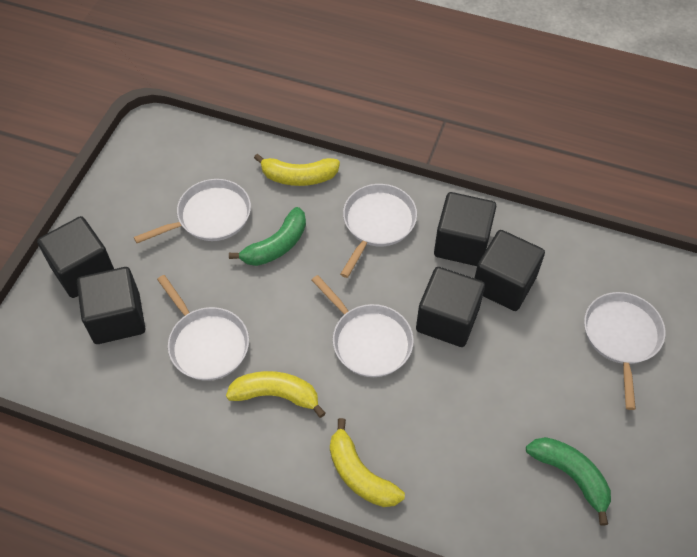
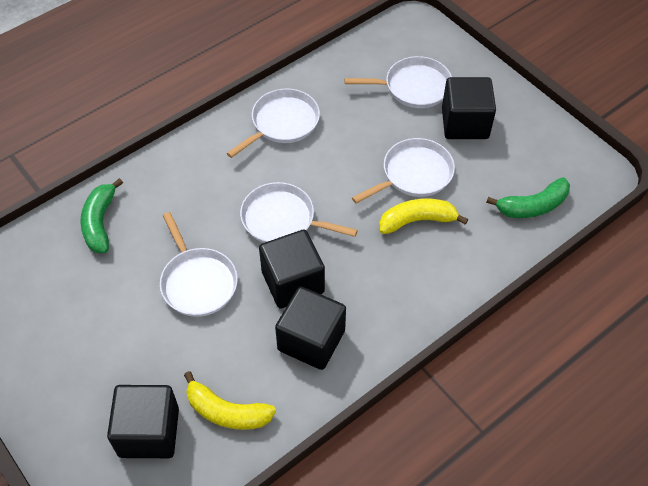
black cube: [37,216,114,298] [77,267,145,344] [416,267,485,347] [434,192,496,266] [475,230,545,311] = 5 -> [107,385,179,458] [259,230,325,309] [275,286,346,370] [442,77,496,139] = 4
yellow banana: [226,371,326,418] [254,154,340,186] [330,418,405,507] = 3 -> [184,371,276,430] [379,198,468,234] = 2

